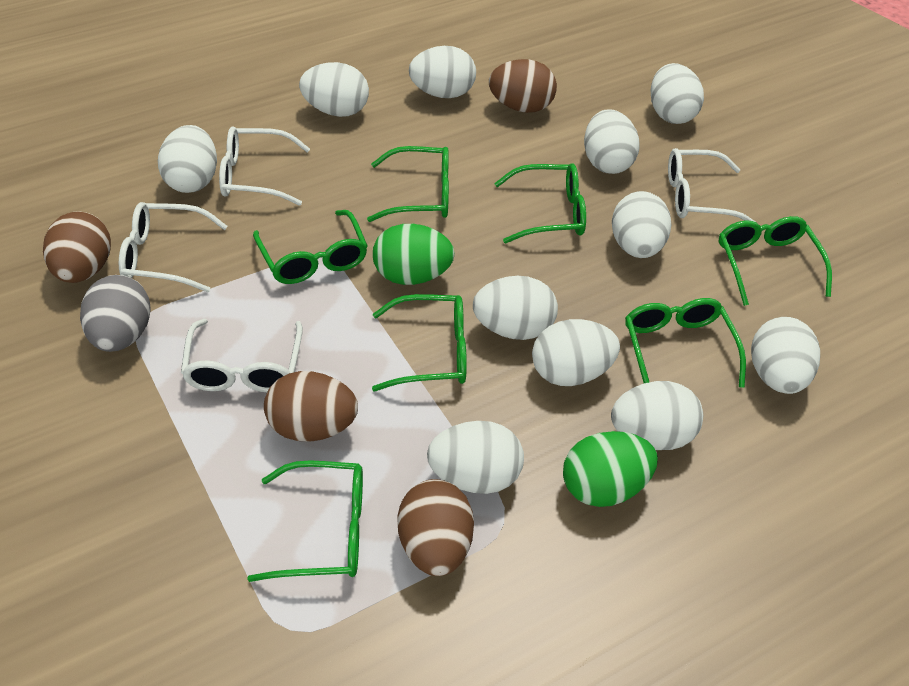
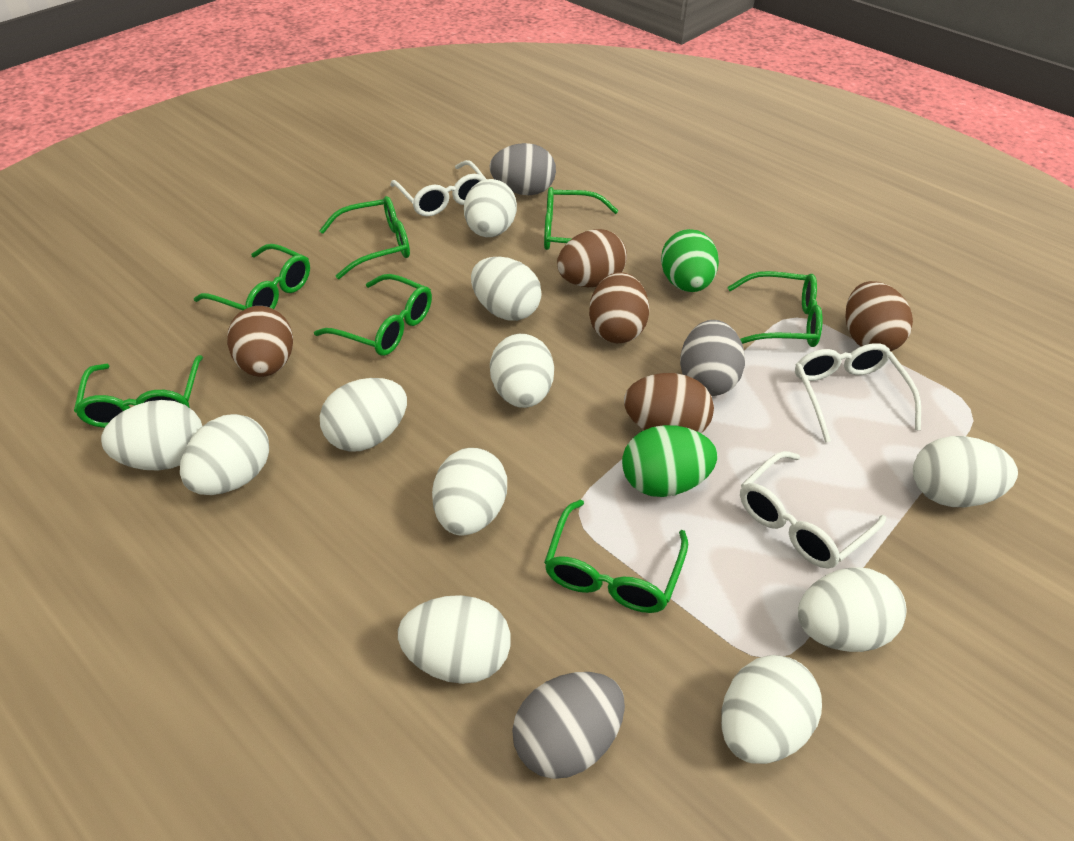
brown egg: [43,211,111,283] [264,371,358,442] [398,479,474,576] [489,59,557,113] = 4 -> [227,306,293,377] [557,229,627,287] [589,272,649,343] [624,373,714,433] [845,281,913,351] = 5
grey egg: [80,275,151,352] = 1 -> [490,143,556,195] [512,672,625,779] [680,320,745,396] = 3
white glasses: [119,202,227,292] [181,319,303,392] [219,127,310,206] [668,148,757,223] = 4 -> [390,160,486,217] [740,451,886,569] [795,343,921,443] = 3

